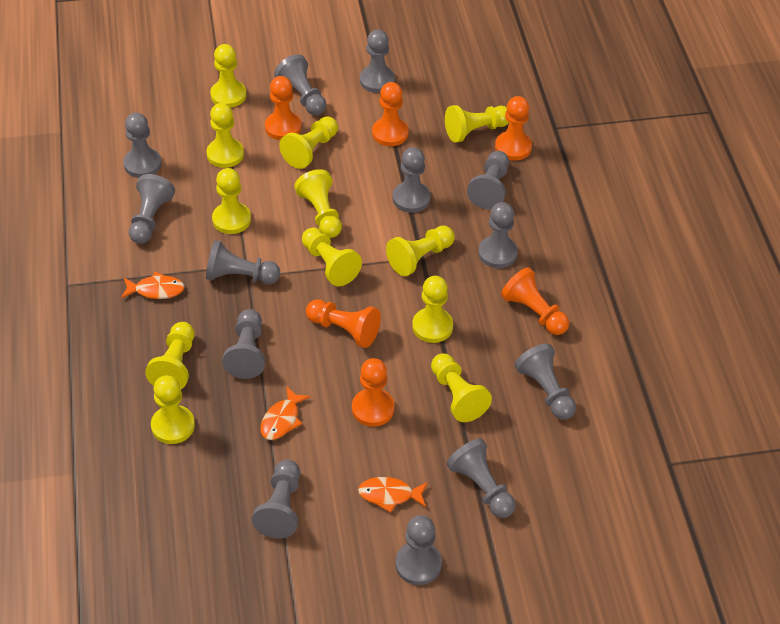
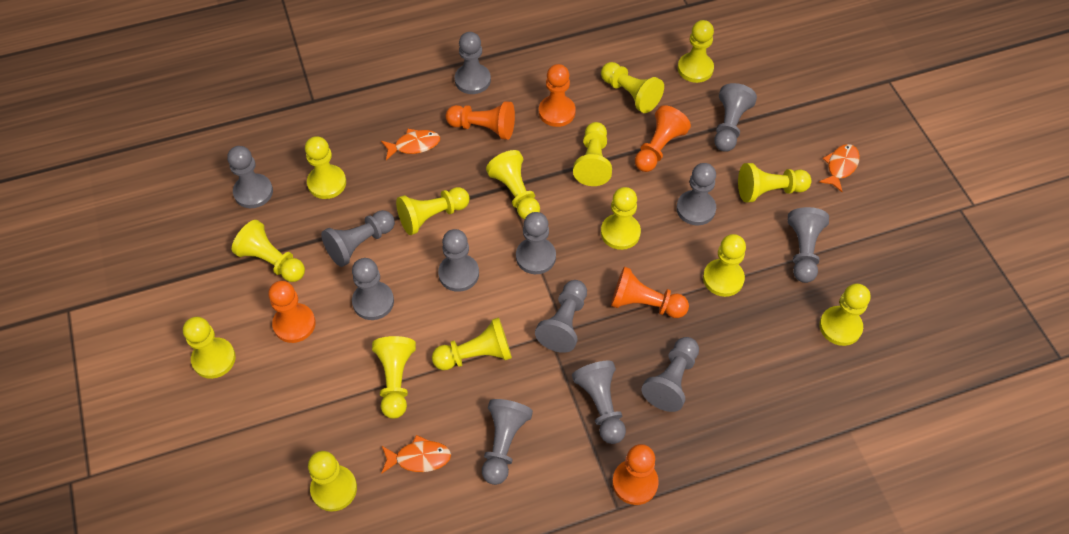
yellow pawn: [145,322,194,389] [151,375,195,444] [206,103,244,168] [210,44,246,108] [212,168,251,234] [279,116,338,169] [294,169,342,238] [302,227,362,286] [386,226,455,276] [412,276,453,343] [431,354,492,422] [445,105,509,143] = 12 -> [183,317,236,379] [232,220,305,282] [305,136,346,199] [308,451,357,512] [372,336,416,419] [396,187,469,235] [432,317,512,370] [486,150,540,219] [573,122,612,186] [601,62,664,113] [601,187,641,250] [678,20,714,83] [703,234,746,297] [738,163,812,202] [819,283,870,346] = 15

